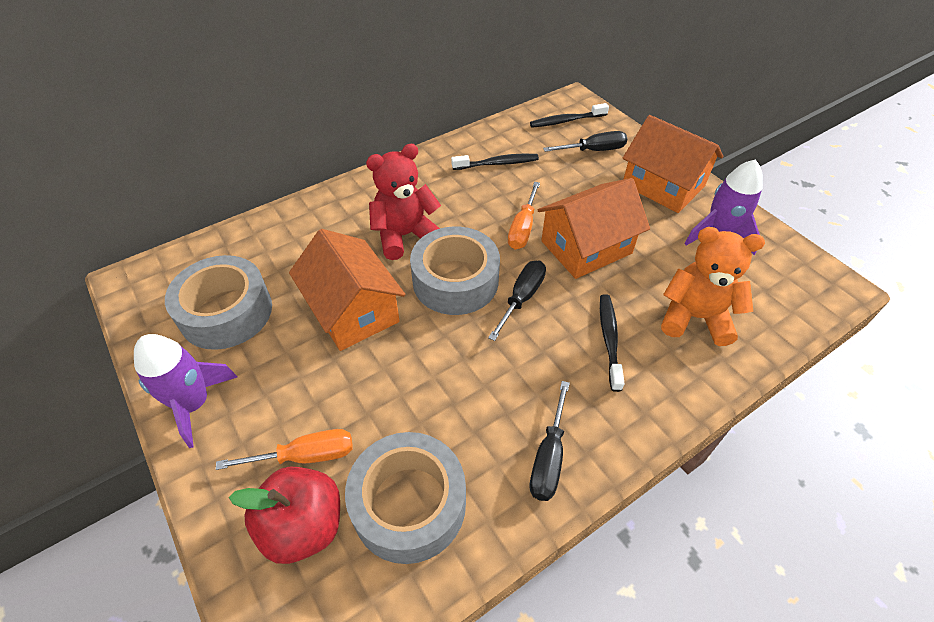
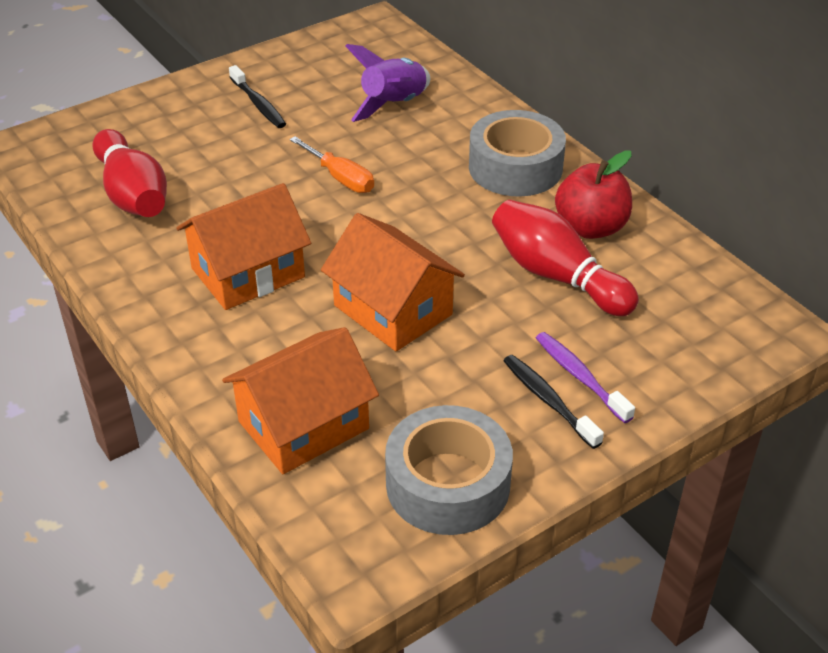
black screwdriver: [488,260,546,341] [530,381,570,501] [543,131,627,152] = 3 -> none = 0
black toothbrush: [451,154,539,170] [530,103,609,128] [600,294,625,392] = 3 -> [229,65,286,128] [503,355,604,449] = 2
grey tape: [165,255,272,350] [345,432,466,564] [410,226,500,315] = 3 -> [385,405,513,535] [469,110,566,197] = 2
orange screwdriver: [216,429,353,470] [508,182,540,249] = 2 -> [290,136,374,193] = 1
orange teddy bear: [661,227,765,346] = 1 -> none = 0
purple rocket: [134,334,237,448] [684,159,763,255] = 2 -> [346,44,430,122] = 1
purple toothbrush: none = 0 -> [536,332,635,423] = 1
red bowling pin: none = 0 -> [93,129,167,217] [492,200,639,316] = 2
red teddy bear: [366,144,441,260] = 1 -> none = 0

